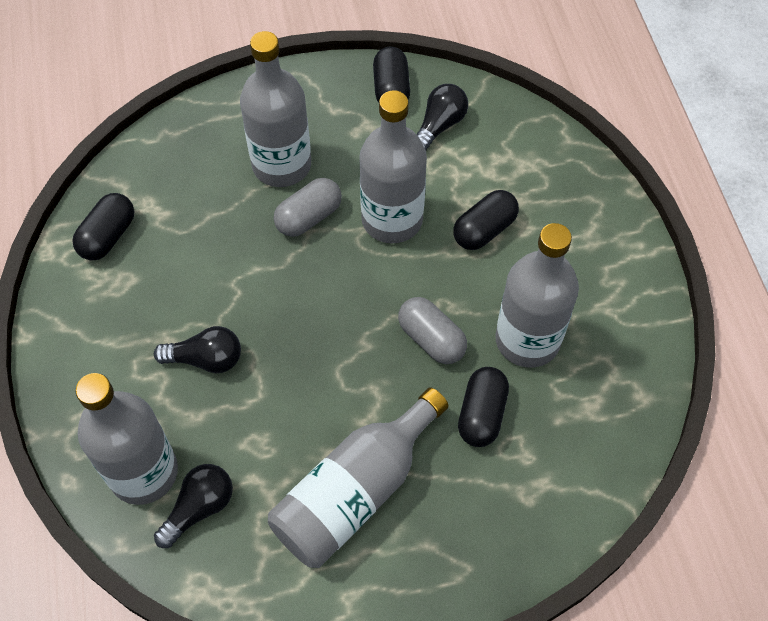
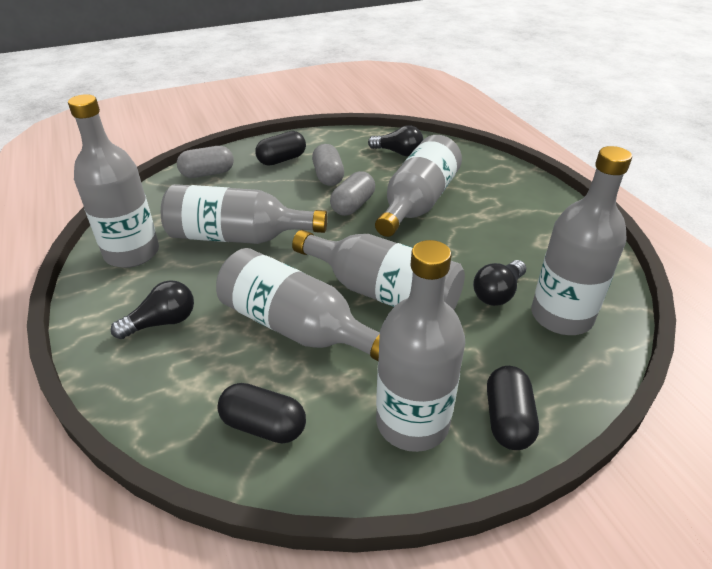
black capsule: [72,193,134,260] [373,47,410,102] [453,190,519,250] [458,367,509,447] = 4 -> [217,383,306,444] [255,131,306,166] [487,366,539,450] = 3
grey bottle: [76,373,178,505] [240,31,311,187] [268,387,449,568] [359,90,427,243] [495,223,579,368] = 5 -> [68,94,159,268] [161,184,327,244] [216,248,380,361] [292,230,465,310] [375,135,462,237] [376,240,465,452] [531,146,632,335] = 7
grey capsule: [274,178,342,237] [398,297,467,364] = 2 -> [177,146,234,178] [312,144,344,186] [330,171,375,216] = 3

